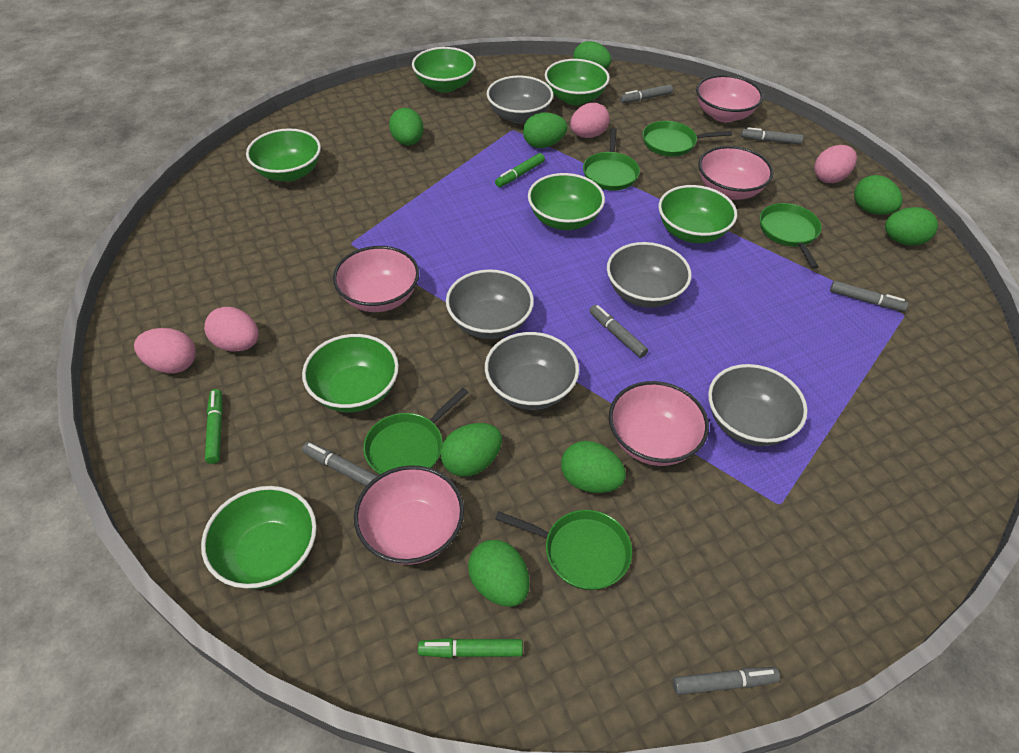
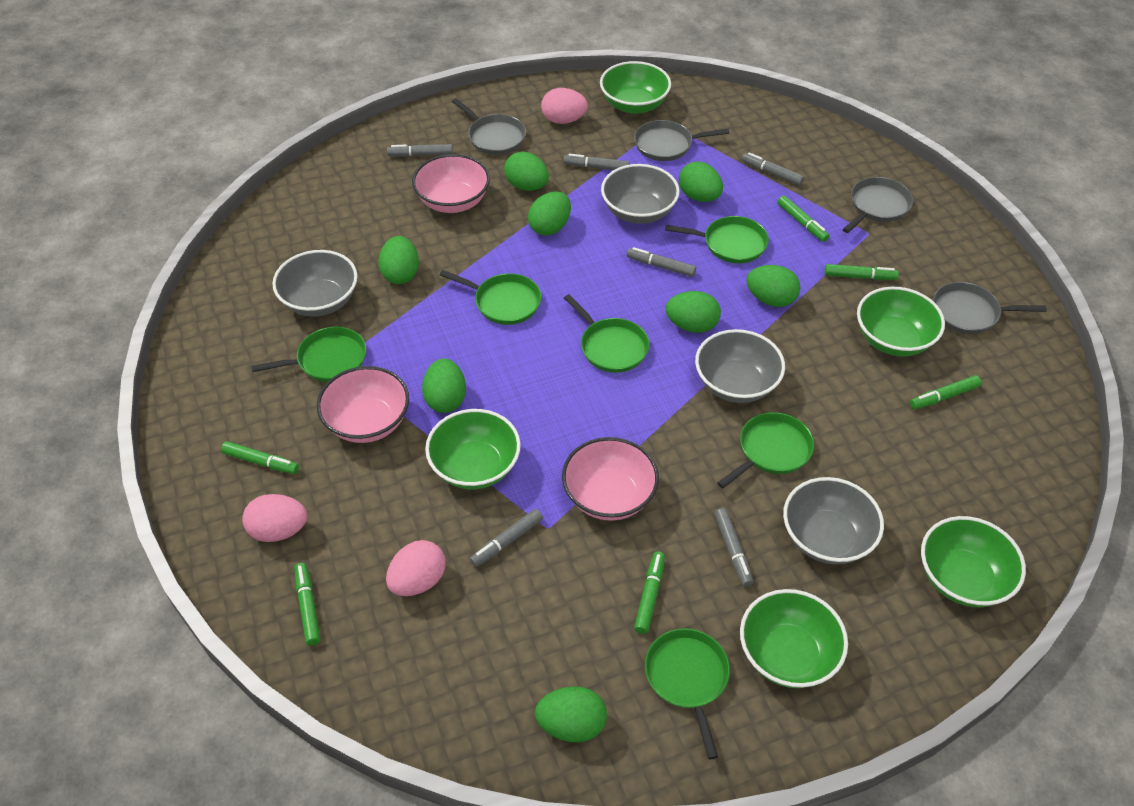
green bowl: [201,486,317,589] [246,128,321,182] [302,334,399,412] [412,47,476,93] [528,173,605,230] [545,59,610,105] [658,185,737,243] = 7 -> [425,409,521,489] [600,61,671,114] [740,589,848,688] [857,287,945,356] [921,516,1026,607] = 5
green marker: [205,389,223,464] [418,638,523,658] [495,153,545,187] = 3 -> [221,441,299,474] [295,563,320,646] [634,552,665,634] [777,196,830,242] [825,264,899,280] [910,375,982,409] = 6
green pan: [363,388,469,474] [495,510,632,590] [583,128,640,191] [642,121,732,156] [760,203,822,269] = 5 -> [251,327,366,382] [440,270,541,325] [564,294,650,373] [645,628,730,759] [665,216,769,263] [717,412,814,488] = 6
grey bowl: [446,269,534,339] [485,332,579,410] [487,75,553,124] [607,242,692,308] [708,364,808,446] = 5 -> [272,250,358,317] [601,164,680,224] [695,329,785,403] [783,477,884,565] = 4
grey pan: none = 0 -> [452,98,526,155] [634,120,729,161] [843,177,913,233] [933,282,1046,334] = 4
pink bowl: [333,246,419,312] [354,465,464,565] [609,381,709,466] [696,75,763,122] [698,146,773,200] = 5 -> [317,366,409,443] [412,154,490,213] [562,437,659,521] = 3
pink egg: [134,328,196,374] [204,307,259,352] [570,103,609,138] [814,145,857,183] = 4 -> [242,494,307,542] [386,540,446,596] [541,88,588,124] = 3

